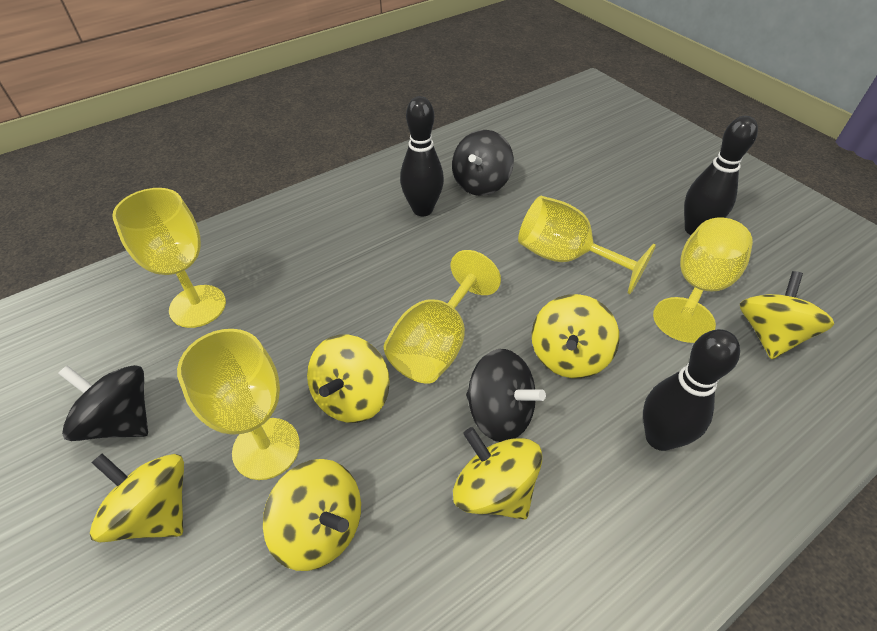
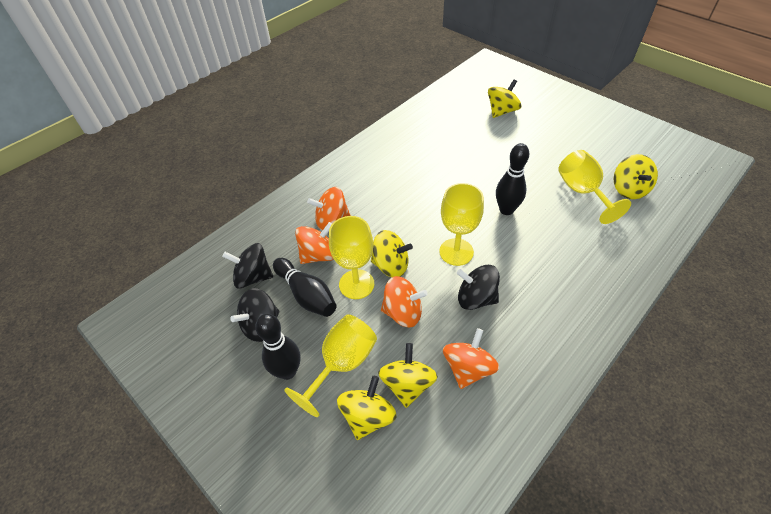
orange spinning top: none = 0 -> [295,222,334,264] [307,187,351,230] [381,276,428,328] [443,328,499,389] = 4
yellow goblet: [112,188,226,328] [177,329,300,480] [384,250,501,384] [518,196,656,294] [653,218,753,343] = 5 -> [284,315,377,417] [329,216,374,299] [439,183,484,266] [558,150,631,224] = 4
yellow spinning top: [90,454,184,542] [263,459,361,571] [307,335,390,423] [453,427,542,520] [532,294,619,378] [740,271,834,359] = 6 -> [337,376,397,440] [371,230,413,277] [378,343,438,408] [488,80,521,118] [614,154,658,199] = 5

